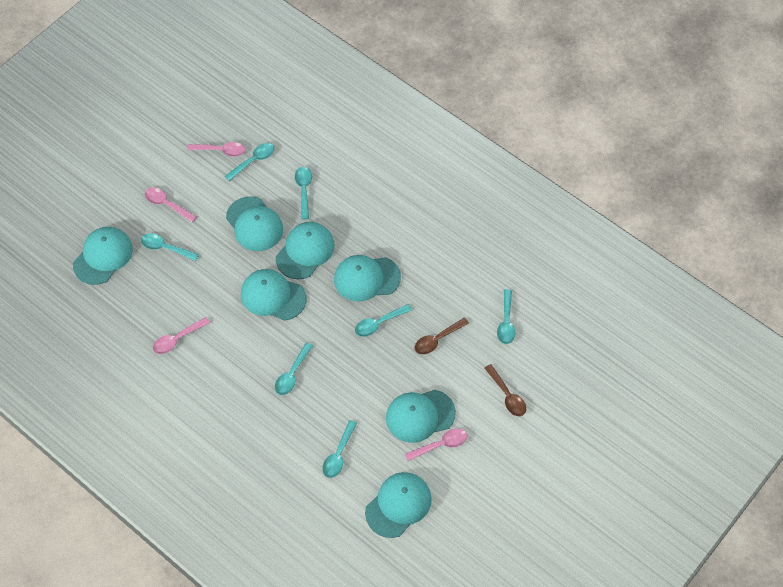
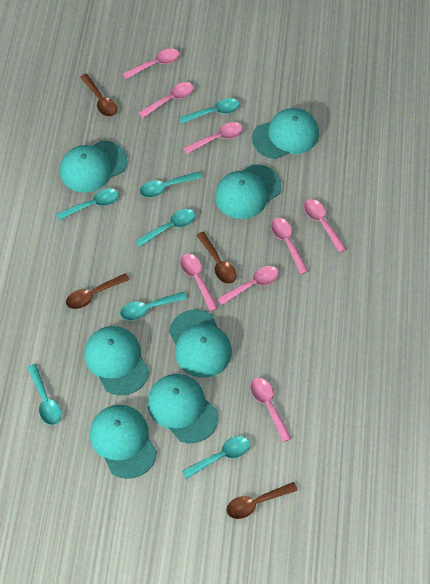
brown spoon: [415,318,469,354] [484,364,526,416] = 2 -> [66,273,130,309] [80,74,117,116] [196,232,237,284] [226,482,298,519] = 4
pink spoon: [145,188,196,222] [153,317,210,354] [187,142,245,156] [405,428,467,461] = 4 -> [123,48,179,79] [139,82,193,118] [180,254,218,312] [183,122,243,154] [217,266,279,305] [250,378,291,442] [271,218,308,274] [304,199,346,253] = 8

